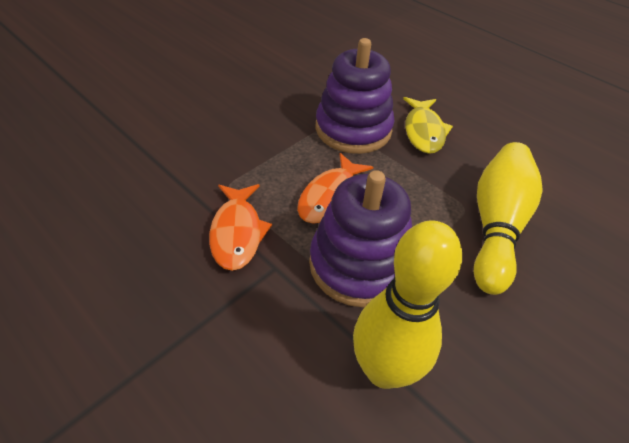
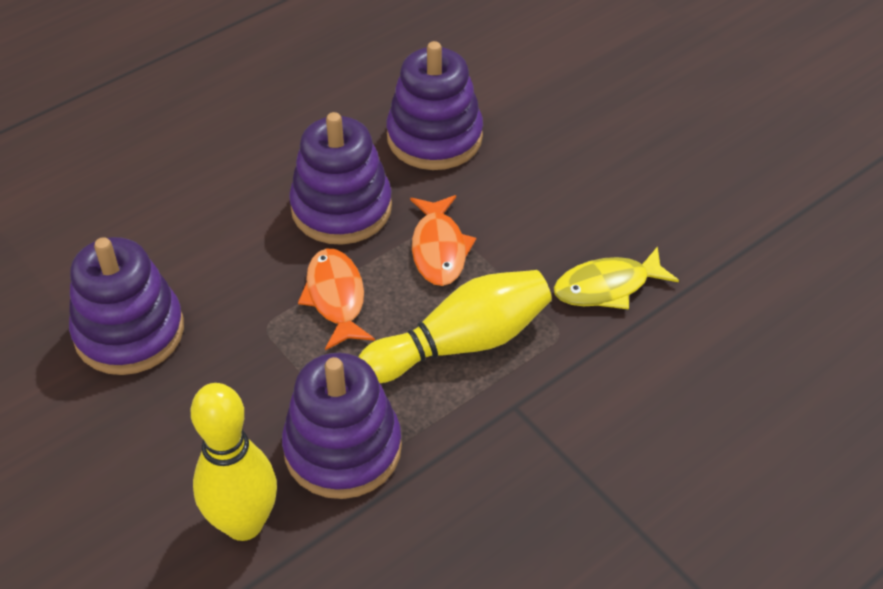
purple stacking toy: [309,170,412,307] [316,38,394,154] = 2 -> [69,237,184,375] [282,353,402,499] [289,112,392,245] [386,41,483,170] = 4

